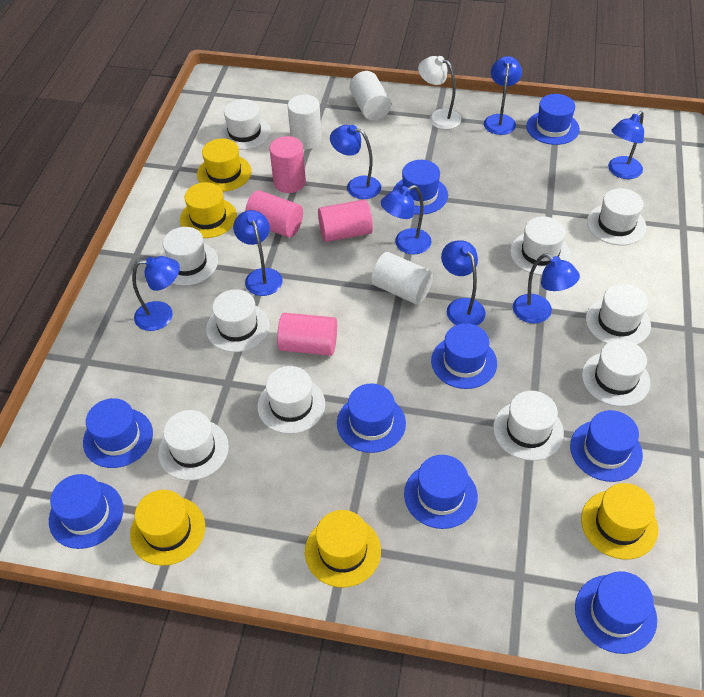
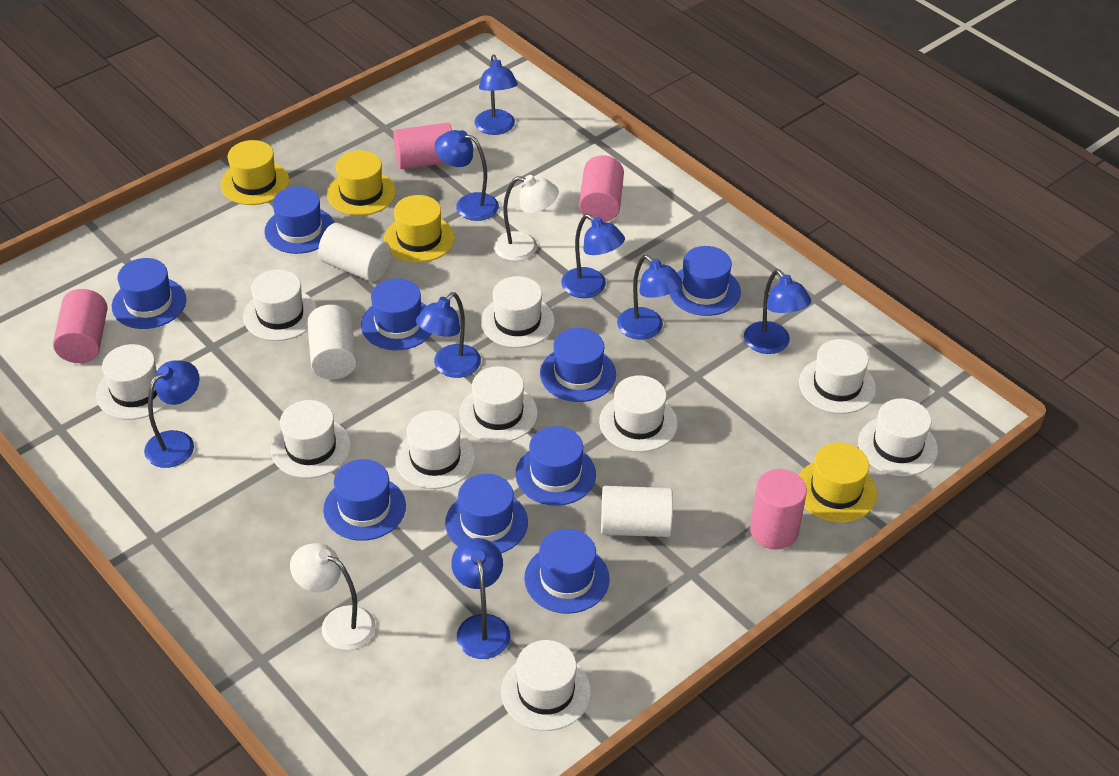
white lamp: [418,56,461,130] = 1 -> [290,543,376,650] [494,175,559,261] = 2
yellow hat: [130,490,205,566] [180,182,237,238] [197,138,251,192] [305,510,381,587] [581,483,658,559] = 5 -> [220,140,289,205] [327,150,396,216] [384,195,455,263] [799,442,877,523] = 4

